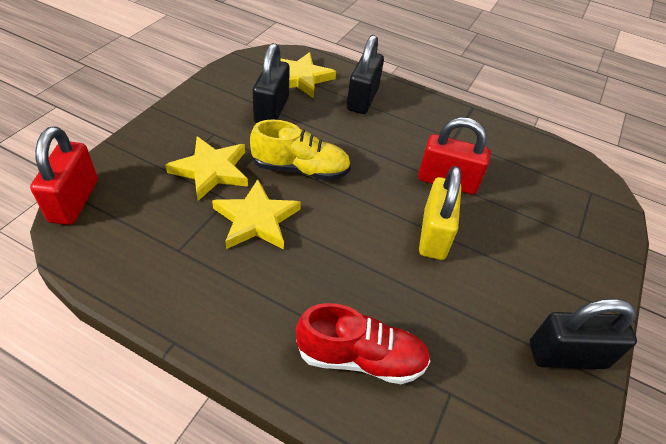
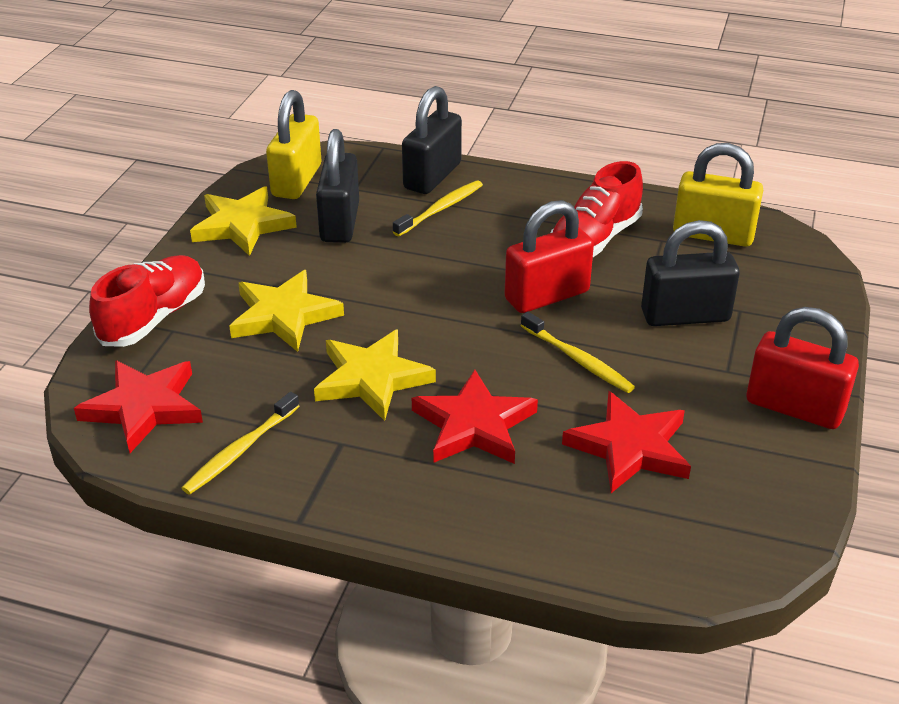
red shoe: [296,303,430,384] = 1 -> [89,255,205,347] [551,161,643,257] = 2
red star: none = 0 -> [74,360,203,453] [412,370,538,464] [562,391,691,493] = 3
yellow padlock: [419,166,461,260] = 1 -> [266,90,321,199] [673,143,763,247] = 2
yellow shoe: [250,120,351,180] = 1 -> none = 0
yellow toothbrush: none = 0 -> [182,392,299,495] [393,180,483,236] [521,312,635,393] = 3

